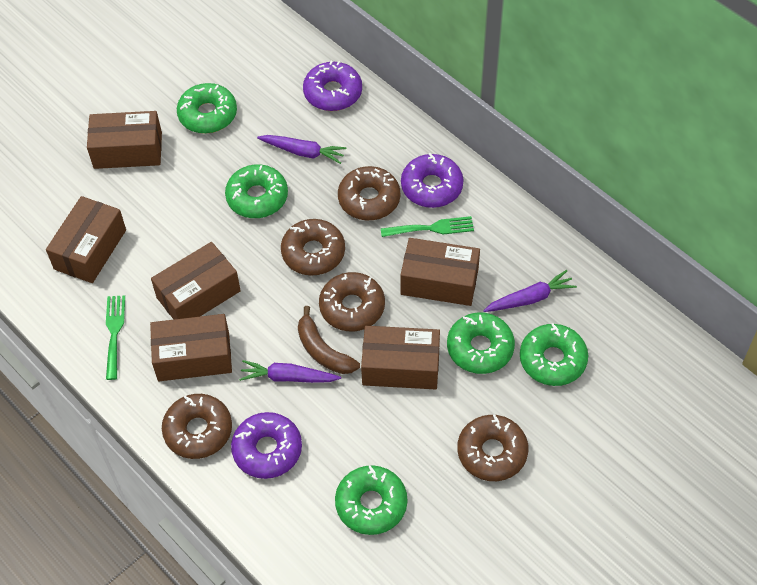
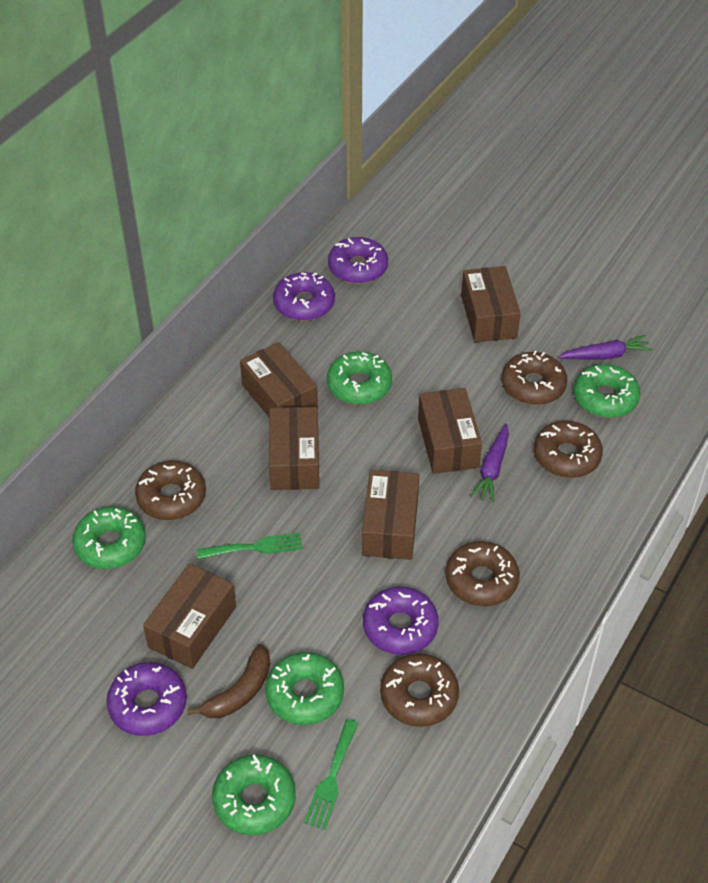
purple carrot: [239,360,341,383] [257,135,346,164] [483,270,577,312] = 3 -> [470,424,509,503] [558,335,652,359] = 2
purple donut: [231,412,302,479] [303,61,362,111] [401,153,463,208] = 3 -> [107,662,187,736] [273,272,335,321] [328,237,388,284] [363,587,439,655] = 4

